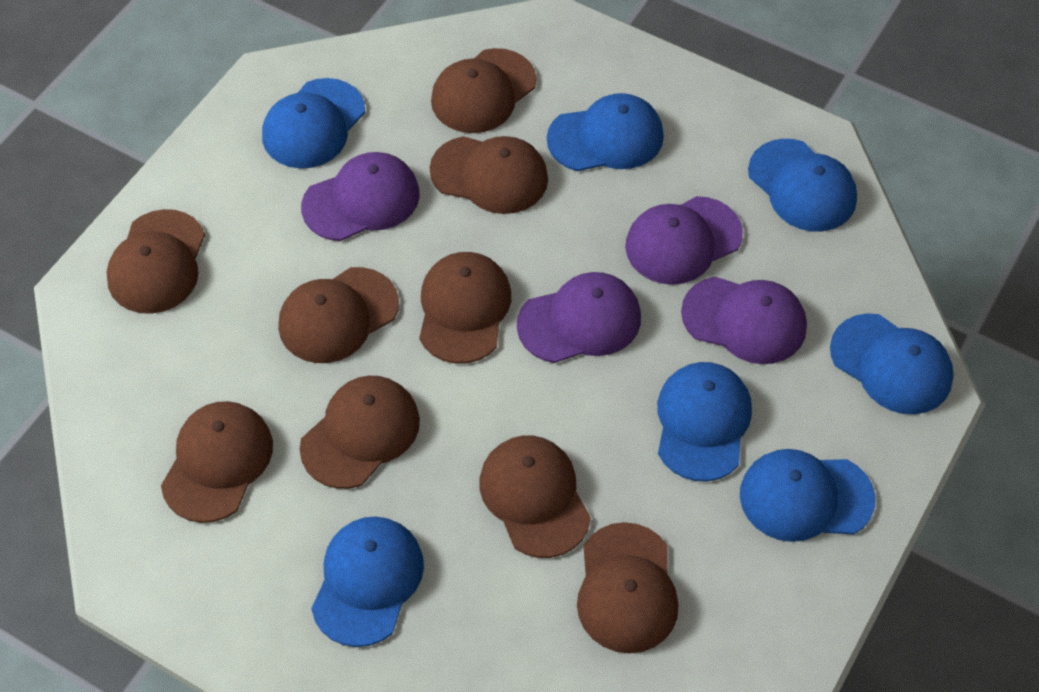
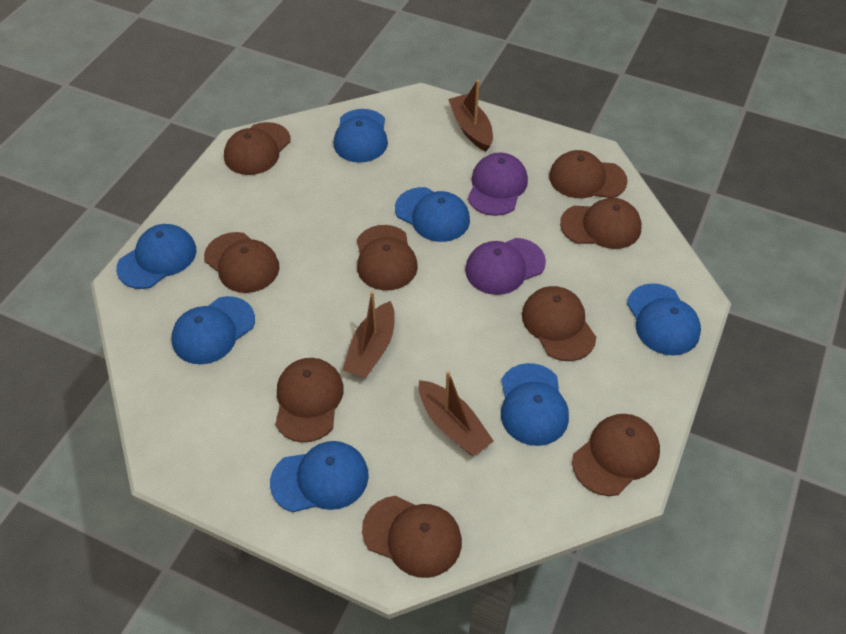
brown boat: none = 0 -> [343,291,395,378] [419,371,494,456] [448,80,493,151] = 3
purple cap: [301,152,420,241] [517,272,641,363] [625,196,743,285] [681,277,807,364] = 4 -> [465,238,546,295] [468,152,528,216] = 2

